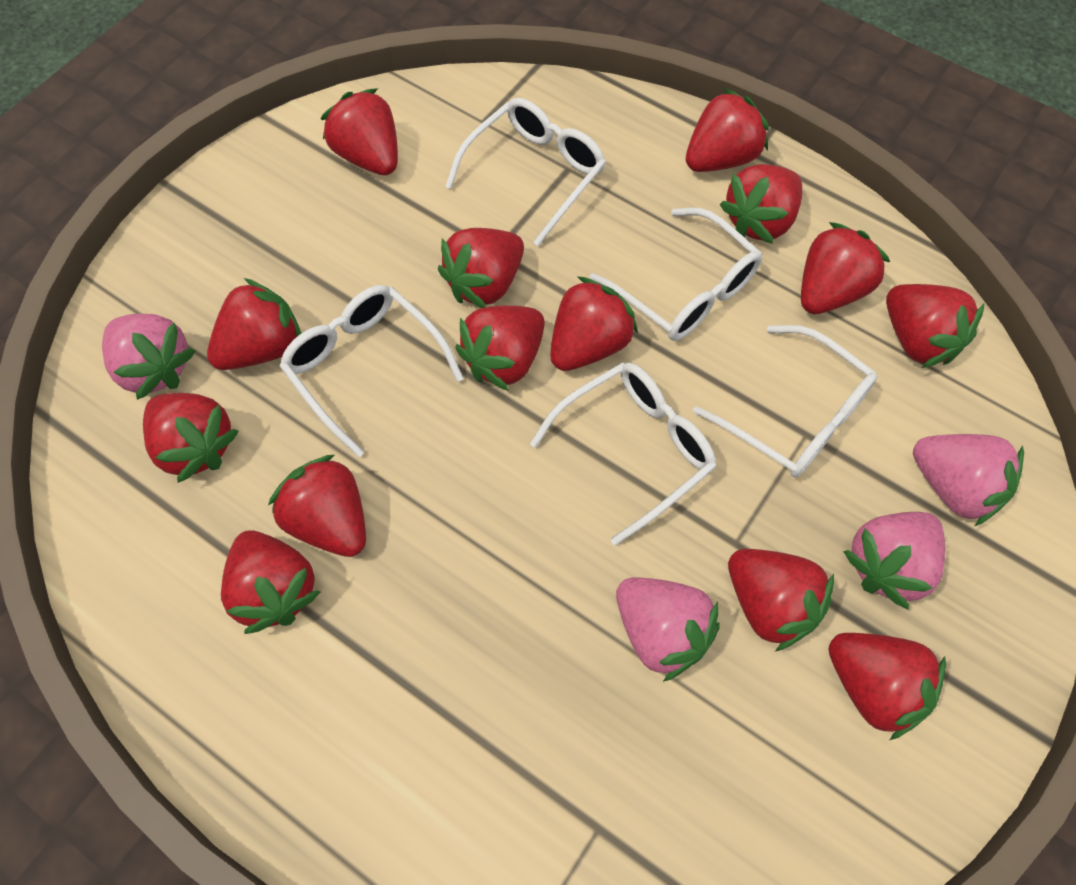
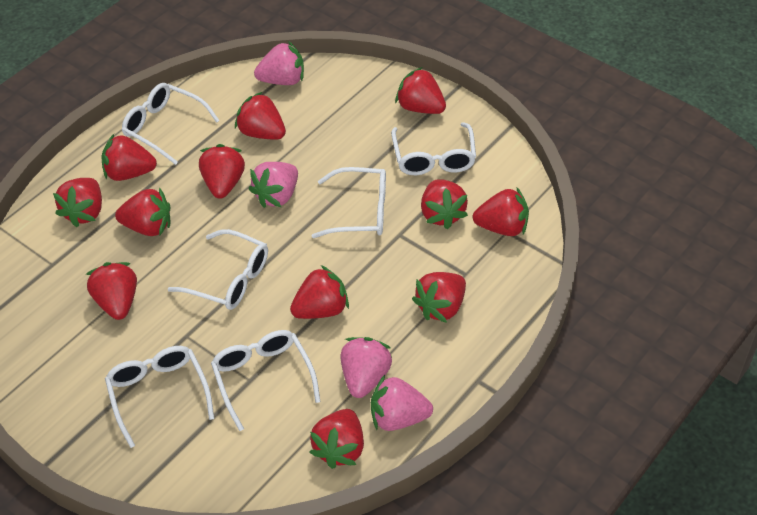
red strawberry: [143,393,239,483] [207,278,301,370] [221,530,320,634] [268,455,366,557] [321,88,398,175] [438,228,524,308] [456,305,545,391] [550,277,638,371] [686,88,769,172] [720,164,802,244] [728,549,834,651] [801,222,890,314] [828,633,946,740] [886,284,984,368] = 14 -> [53,178,102,227] [86,262,137,320] [101,134,157,181] [115,187,171,236] [199,144,245,199] [235,92,286,140] [290,265,349,319] [309,409,364,469] [395,67,446,114] [412,272,466,323] [421,179,468,229] [473,188,529,236] = 12
white glasses: [279,285,464,458] [445,98,606,247] [530,362,716,546] [590,208,762,341] [693,325,877,477] = 5 -> [105,346,214,448] [122,83,220,165] [168,229,268,310] [211,330,321,431] [312,167,386,238] [391,122,476,175] = 6

